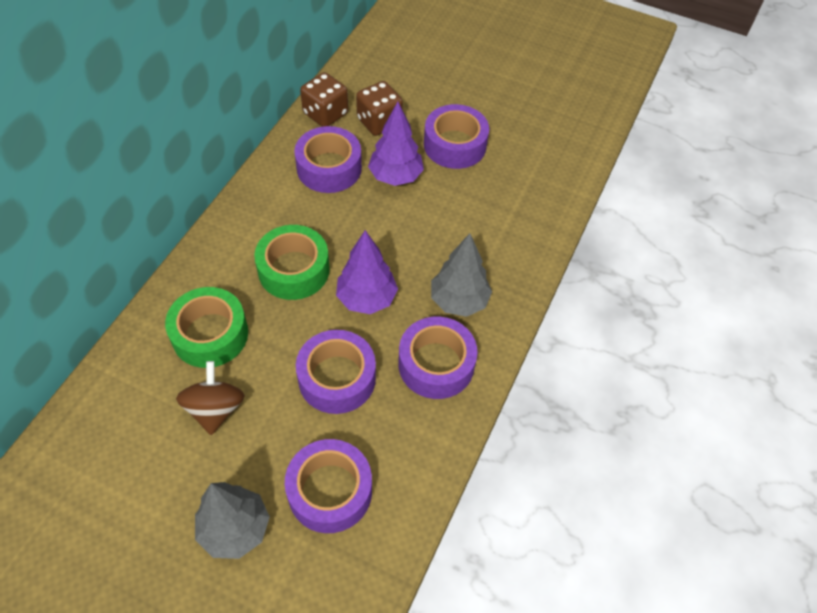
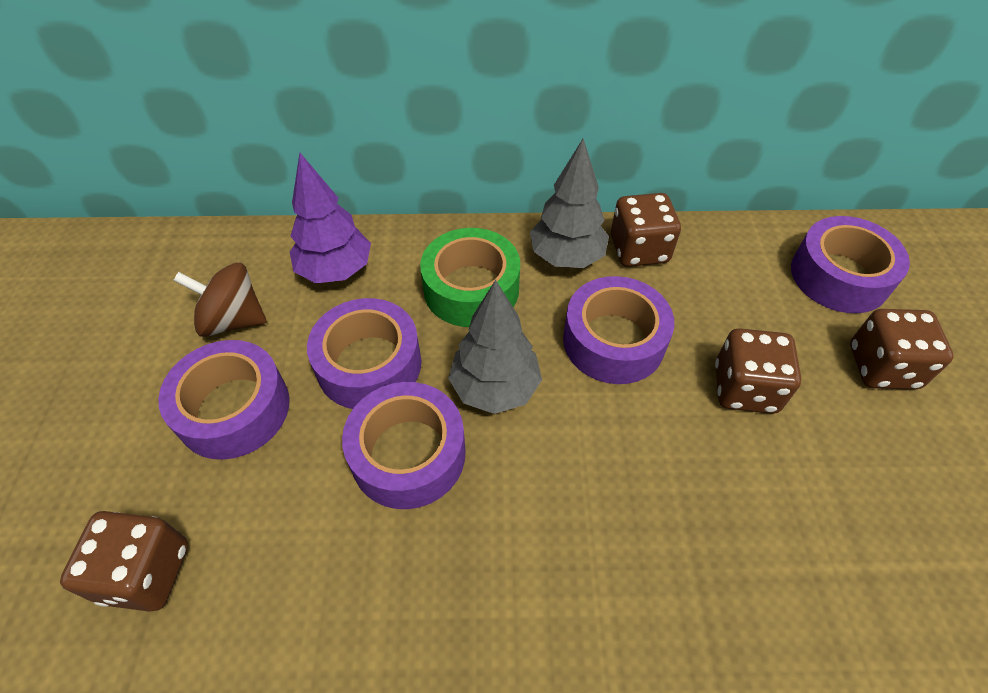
brown dice: [300,72,348,127] [356,81,403,136] = 2 -> [60,511,188,612] [611,193,681,267] [715,328,802,414] [850,309,954,390] = 4
green tape: [165,287,248,368] [254,225,330,300] = 2 -> [420,228,520,327] = 1
purple tree: [336,230,398,314] [368,102,424,186] = 2 -> [290,153,371,283] = 1

